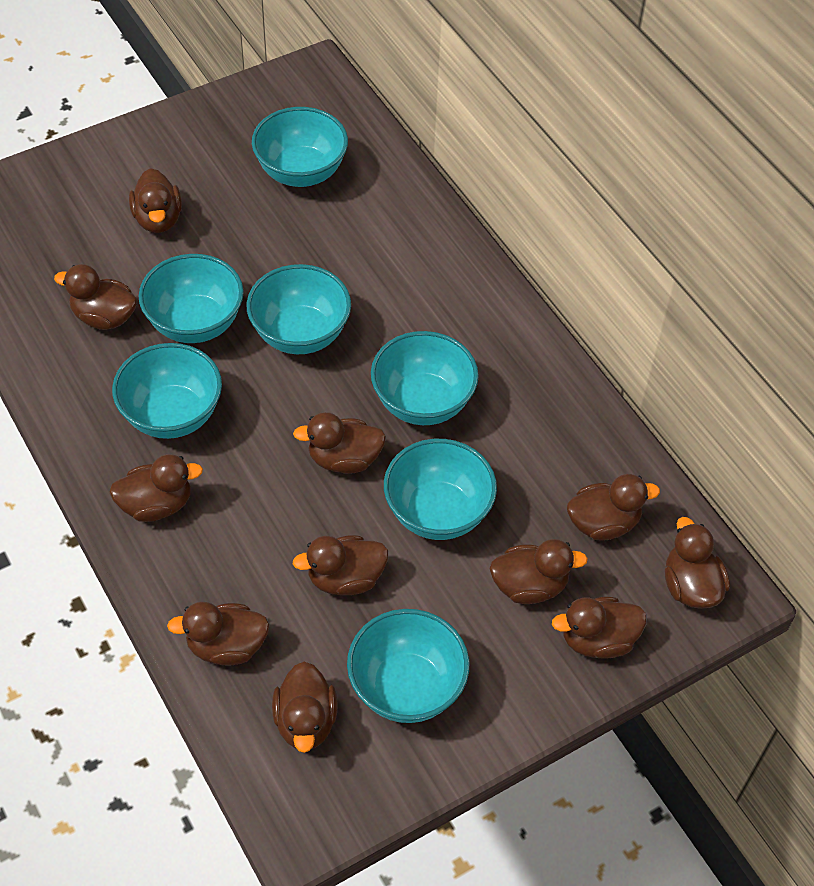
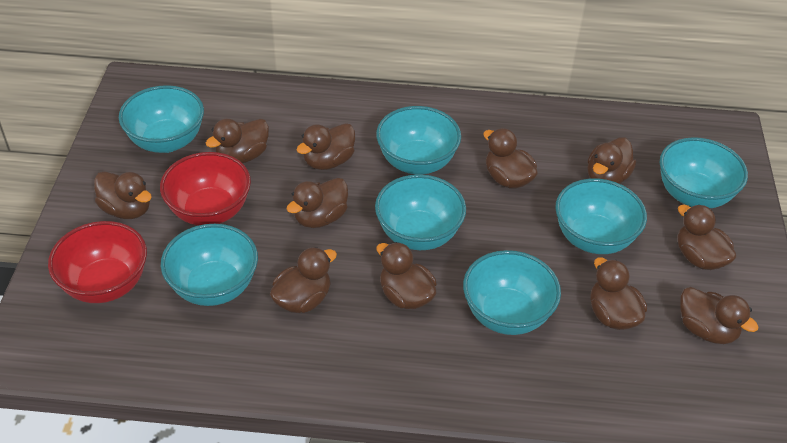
red bowl: none = 0 -> [48,221,147,303] [160,152,251,226] = 2

